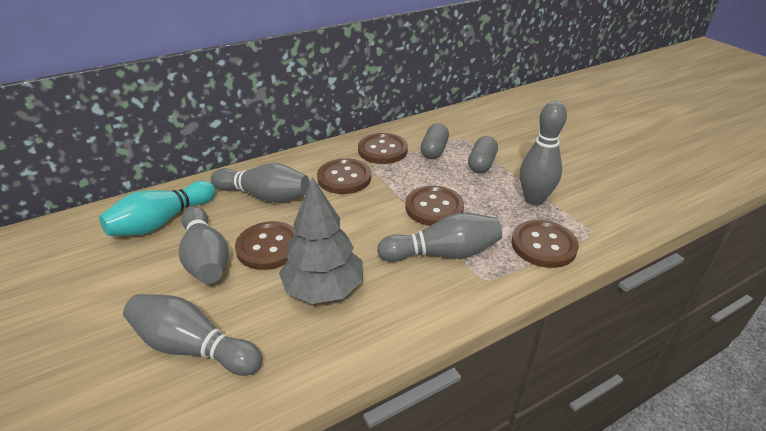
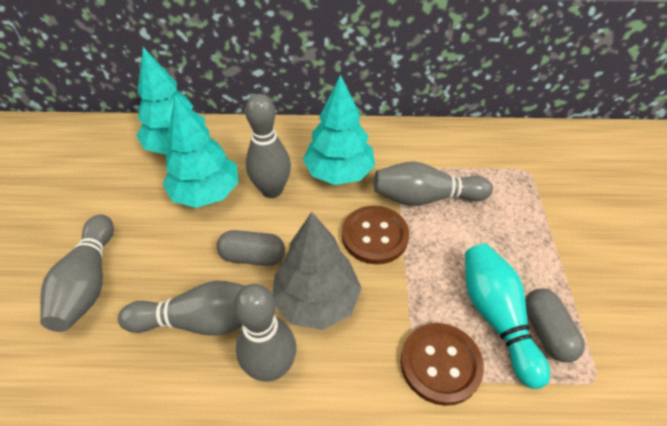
brown button: [235,221,296,270] [317,158,371,194] [358,133,408,164] [405,185,464,226] [512,220,579,268] = 5 -> [342,206,409,264] [401,323,484,406] = 2
turquoise tree: none = 0 -> [136,47,205,155] [162,95,239,208] [303,74,375,185] = 3

